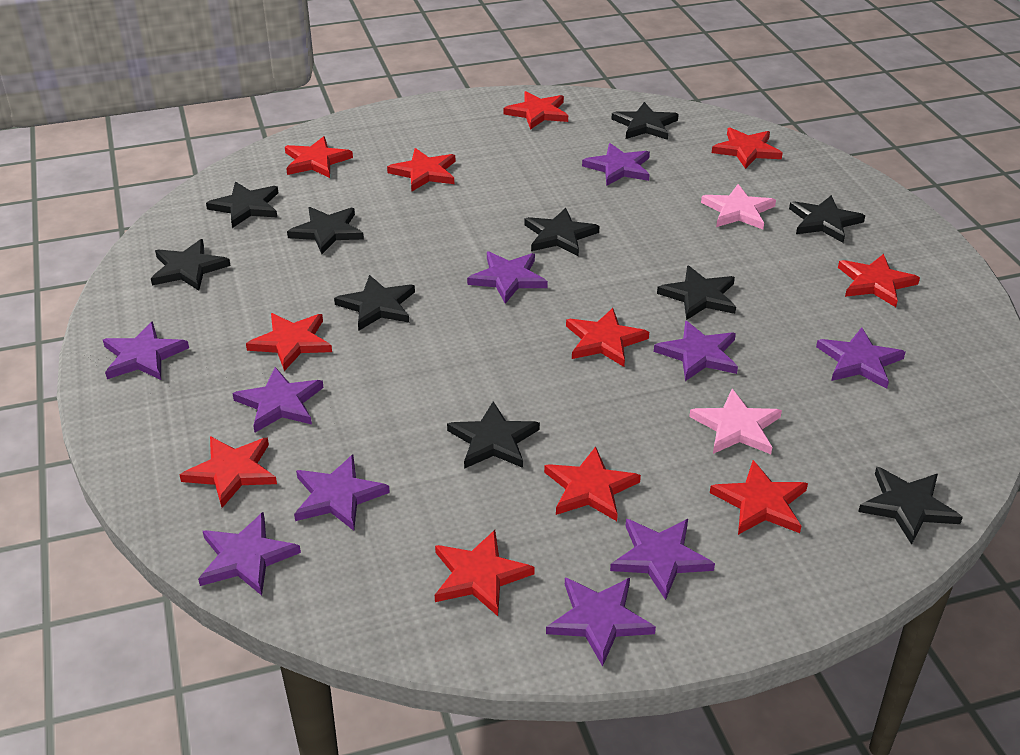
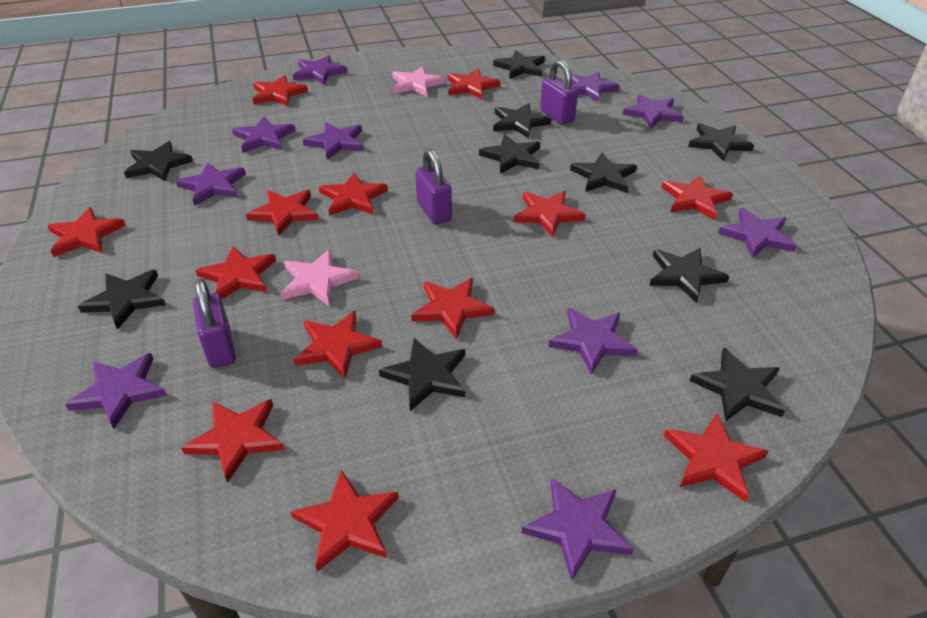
purple padlock: none = 0 -> [193,279,236,368] [415,149,452,224] [540,59,578,125] = 3
red star: [180,436,277,508] [246,313,332,371] [285,136,353,178] [387,148,455,191] [435,530,535,616] [503,91,568,130] [544,447,641,521] [566,308,649,367] [710,460,808,535] [712,128,783,169] [838,254,920,307] = 11 -> [47,207,126,257] [181,399,284,483] [196,246,276,299] [246,190,319,236] [253,75,308,106] [291,469,399,572] [294,311,382,379] [319,172,388,216] [411,278,495,339] [447,69,501,100] [513,191,585,237] [662,175,733,220] [664,413,769,502] = 13

